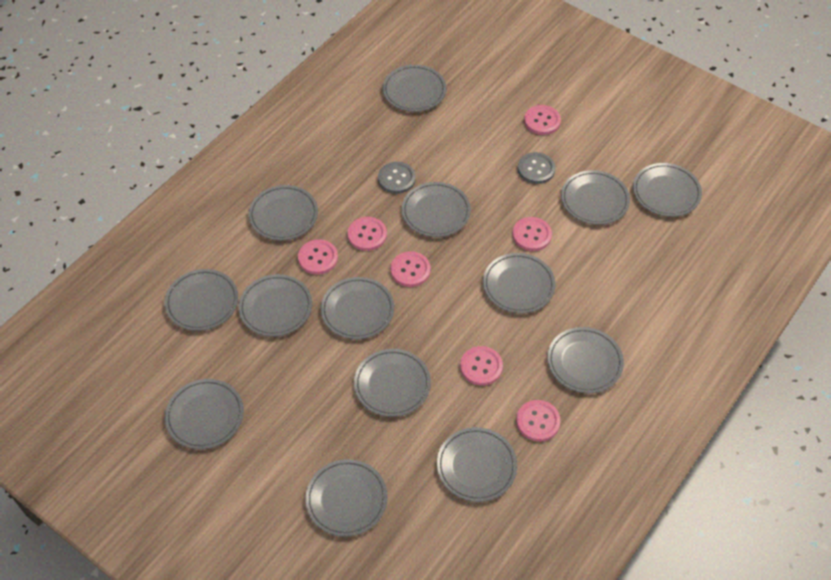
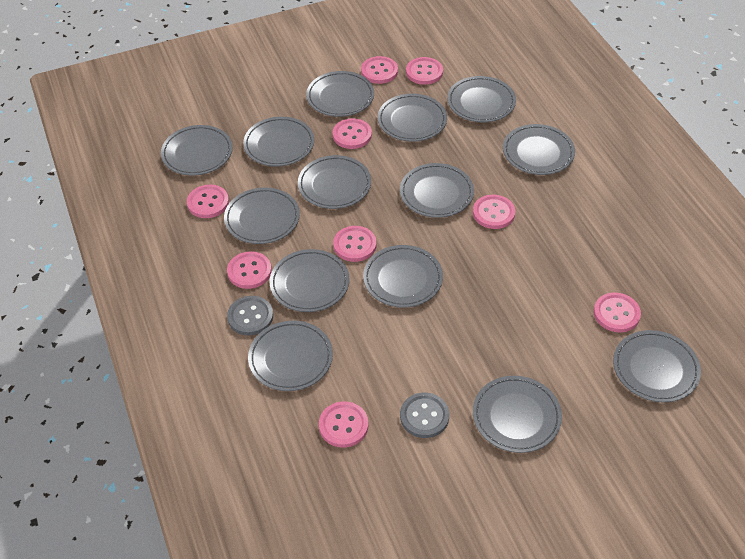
pink button: [298,239,338,275] [348,217,387,251] [391,251,431,287] [460,346,503,386] [512,217,552,251] [516,400,561,441] [524,105,561,135] = 7 -> [187,185,229,218] [227,251,272,289] [319,401,368,448] [332,118,372,149] [333,226,376,262] [361,56,398,84] [406,57,443,85] [473,195,515,229] [594,292,641,332] = 9

